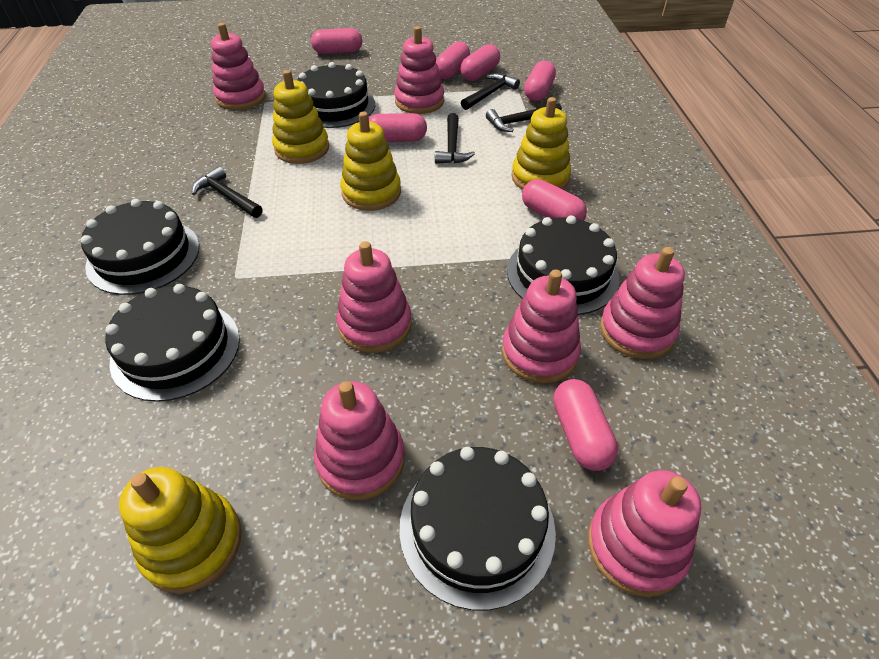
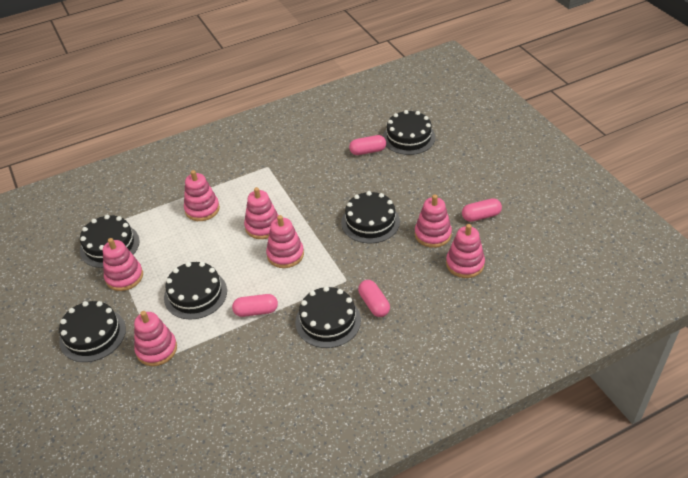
black cake: [81,199,199,295] [105,284,240,402] [297,62,375,128] [399,447,556,610] [507,215,619,315] = 5 -> [59,301,126,362] [80,215,140,268] [164,262,227,320] [295,286,361,348] [341,191,400,243] [383,110,436,155] = 6
black hammer: [192,166,263,218] [435,113,475,164] [461,73,520,110] [486,103,562,132] = 4 -> none = 0
pink capsule: [311,28,362,54] [369,113,427,142] [436,41,470,79] [460,44,500,81] [522,179,587,221] [524,61,556,101] [553,379,618,471] = 7 -> [232,294,278,317] [349,135,386,155] [358,280,390,317] [462,198,502,222] = 4
yellow stacking toy: [119,467,242,593] [272,70,329,164] [340,112,401,211] [511,97,571,190] = 4 -> none = 0

